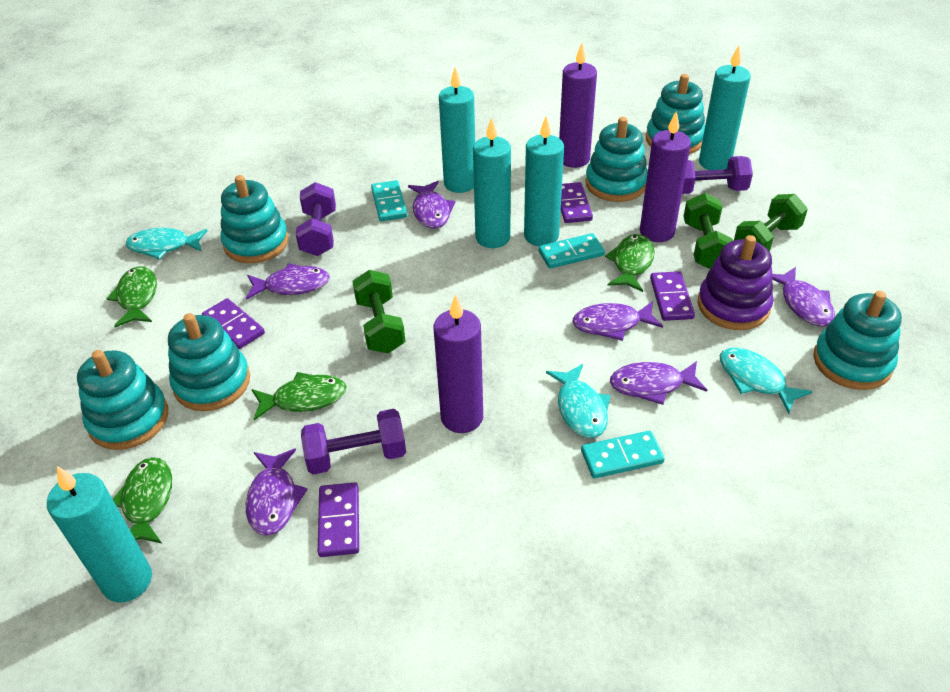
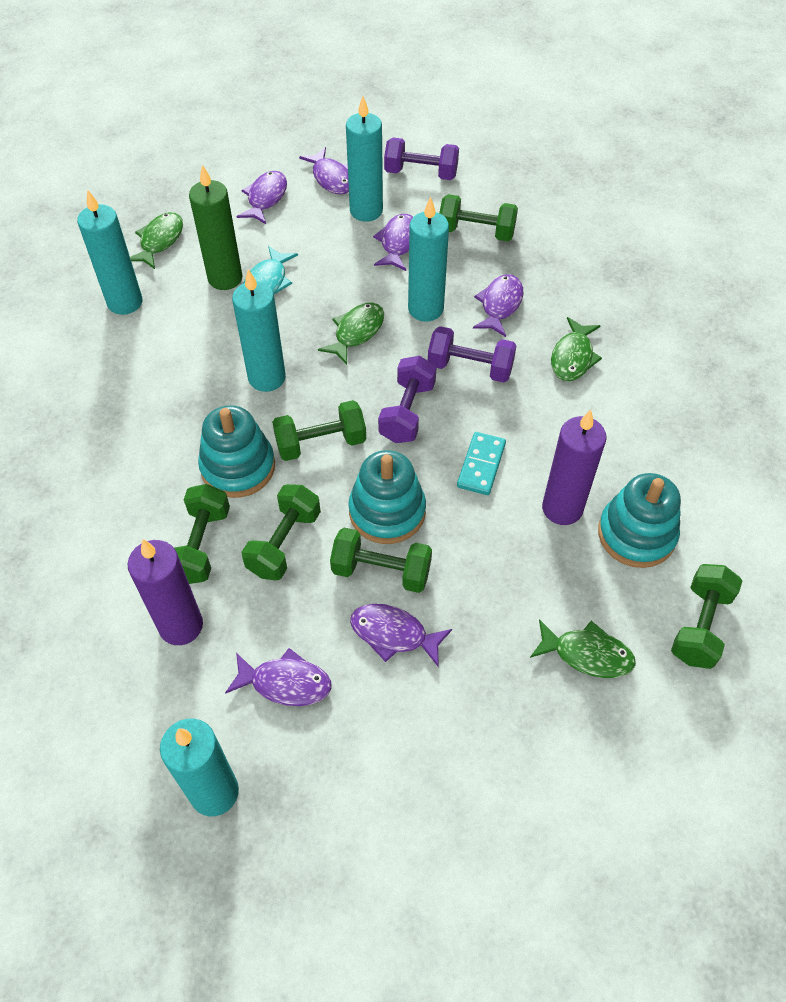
green candle: none = 0 -> [189,165,243,290] = 1
green dumbbell: [352,270,406,353] [683,193,733,269] [734,194,808,252] = 3 -> [175,484,230,584] [241,484,321,580] [272,400,366,461] [330,528,432,593] [439,194,518,241] [671,564,743,669] = 6
purple candle: [434,294,483,433] [559,43,597,168] [640,111,691,242] = 3 -> [128,539,203,645] [542,409,607,525] = 2
purple domino: [202,298,265,349] [318,482,359,557] [561,182,593,223] [650,271,695,321] = 4 -> none = 0
purple stacking toy: [698,235,773,330] = 1 -> none = 0
turquoise domino: [371,180,407,221] [538,233,605,269] [581,431,665,478] = 3 -> [457,432,506,495] = 1
turquoise fish: [126,228,208,260] [546,364,610,438] [720,348,813,414] = 3 -> [243,246,298,294] = 1
turquoise stacking toy: [77,350,168,450] [168,313,250,411] [220,175,289,263] [585,117,648,202] [646,74,705,154] [813,291,902,390] = 6 -> [198,405,275,498] [348,450,426,544] [598,473,681,568] = 3

